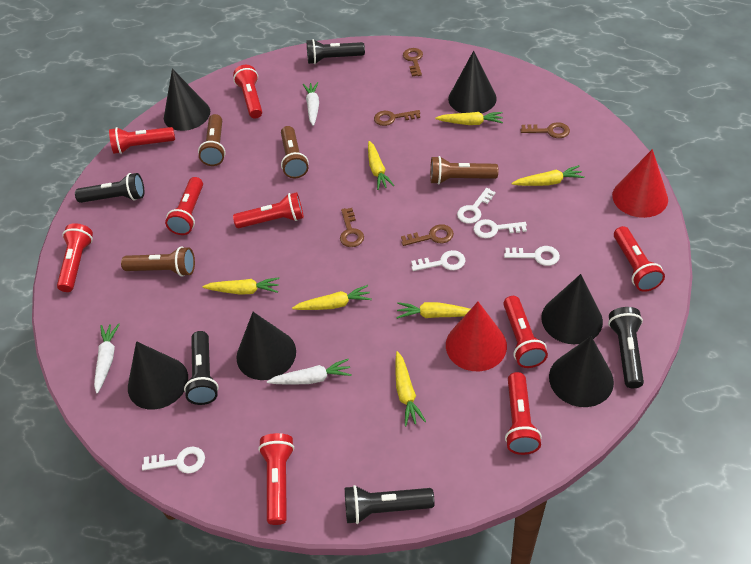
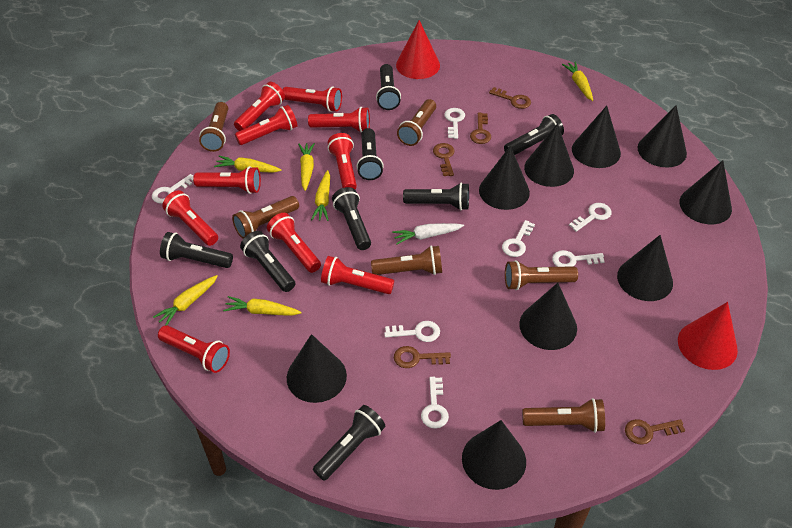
black cone: [128,341,188,410] [164,69,210,131] [236,312,296,380] [448,51,497,113] [541,274,603,344] [549,336,614,407] = 6 -> [287,334,347,403] [462,420,526,490] [479,146,530,210] [519,283,577,350] [524,123,574,187] [572,106,621,168] [617,235,673,301] [637,105,687,168] [679,160,732,224] = 9
black flashlight: [75,173,144,203] [184,331,219,405] [307,39,365,64] [345,485,435,524] [608,307,644,388] = 5 -> [160,232,233,268] [240,231,295,292] [313,405,385,481] [332,187,371,250] [357,128,384,180] [376,64,401,110] [403,183,469,210] [504,114,564,155] = 8
brown flashlight: [121,246,195,277] [198,114,226,166] [281,126,309,178] [430,156,498,184] = 4 -> [199,102,228,152] [232,196,299,239] [371,246,442,275] [397,99,436,146] [505,260,578,290] [522,398,605,433] = 6
red flashlight: [57,223,93,292] [109,127,175,154] [165,177,203,235] [233,65,262,119] [233,192,304,228] [258,433,294,525] [503,296,548,368] [505,372,542,455] [614,226,665,292] = 9 -> [158,325,230,373] [162,190,218,246] [193,166,261,194] [234,82,285,131] [235,105,297,145] [267,213,321,273] [283,86,342,112] [308,107,370,133] [321,256,394,294] [328,133,357,189] = 10
white carrot: [94,324,120,394] [267,359,352,385] [303,82,319,126] = 3 -> [392,223,464,244] = 1
white key: [142,447,205,474] [411,250,465,271] [457,188,496,224] [474,219,527,238] [504,246,560,266] = 5 -> [152,174,194,204] [384,321,440,342] [421,377,449,429] [445,108,465,139] [502,220,535,257] [552,250,605,267] [569,203,612,232] = 7
yellow carrot: [202,277,280,295] [292,285,372,310] [368,141,394,190] [395,351,426,426] [396,302,470,319] [435,112,503,125] [512,165,585,186] = 7 -> [153,275,218,326] [214,156,281,173] [223,296,301,316] [298,143,315,191] [311,170,330,221] [562,62,593,101] = 6

